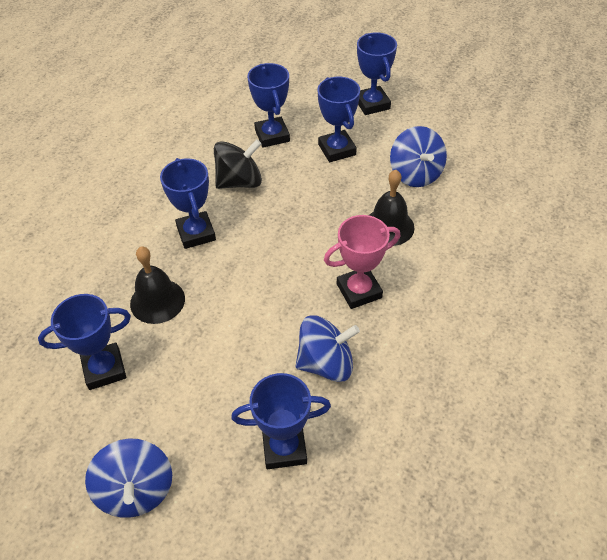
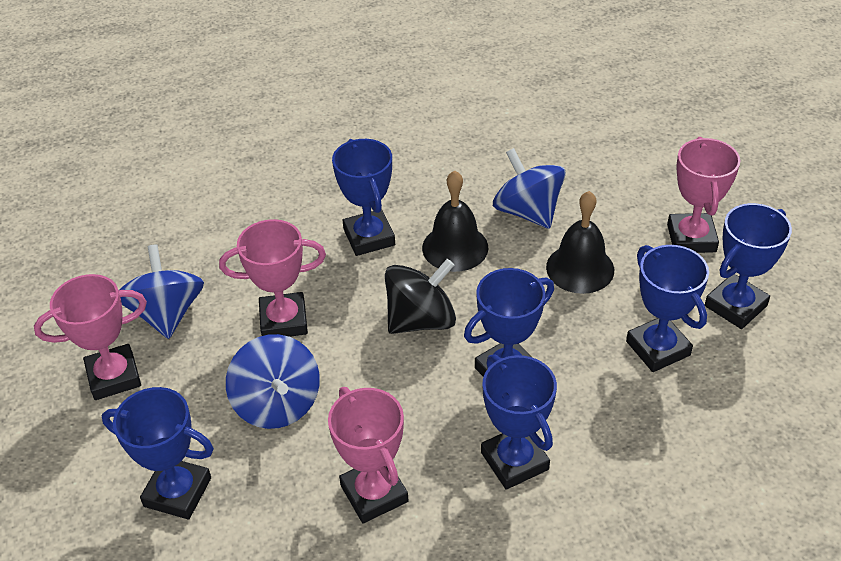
pink trophy: [324,215,400,309] = 1 -> [34,274,147,400] [219,219,326,337] [328,387,408,523] [667,137,741,253] = 4

